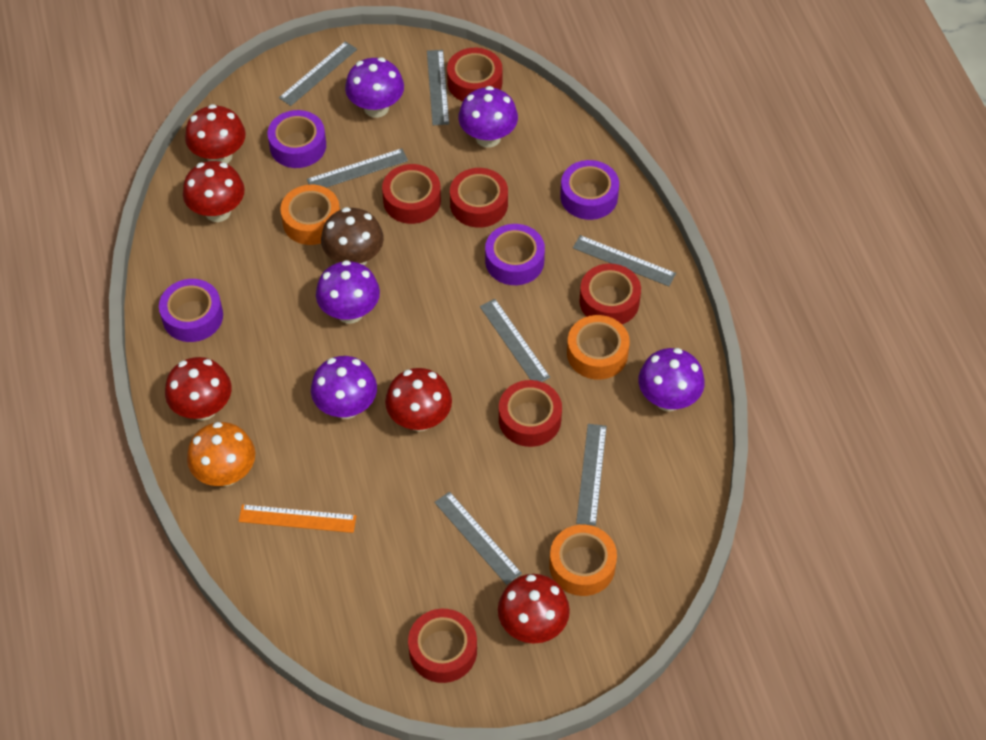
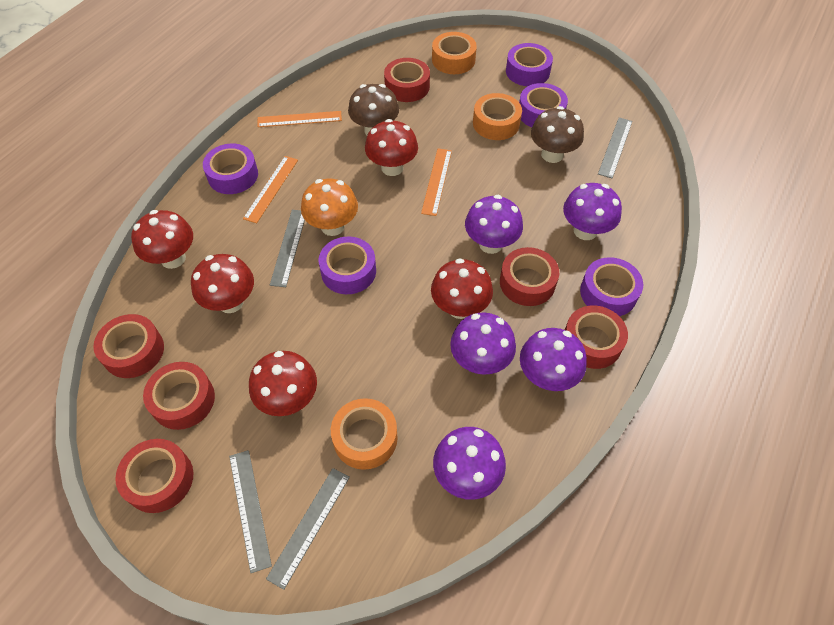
brown mushroom: [321,207,384,265] = 1 -> [348,84,399,135] [531,106,584,163] = 2
grey ruler: [279,41,357,106] [307,148,408,188] [427,50,449,125] [434,492,522,585] [480,299,550,382] [573,235,676,286] [576,424,607,526] = 7 -> [229,450,272,573] [266,468,350,590] [270,210,305,287] [598,118,633,178] = 4
orange ruler: [239,504,356,533] = 1 -> [243,156,298,223] [257,111,342,127] [421,148,452,216] = 3
purple tape: [159,279,223,342] [267,110,326,168] [485,224,545,285] [560,160,619,220] = 4 -> [203,144,258,194] [318,237,376,294] [506,43,553,86] [519,83,568,127] [580,257,643,316] = 5

